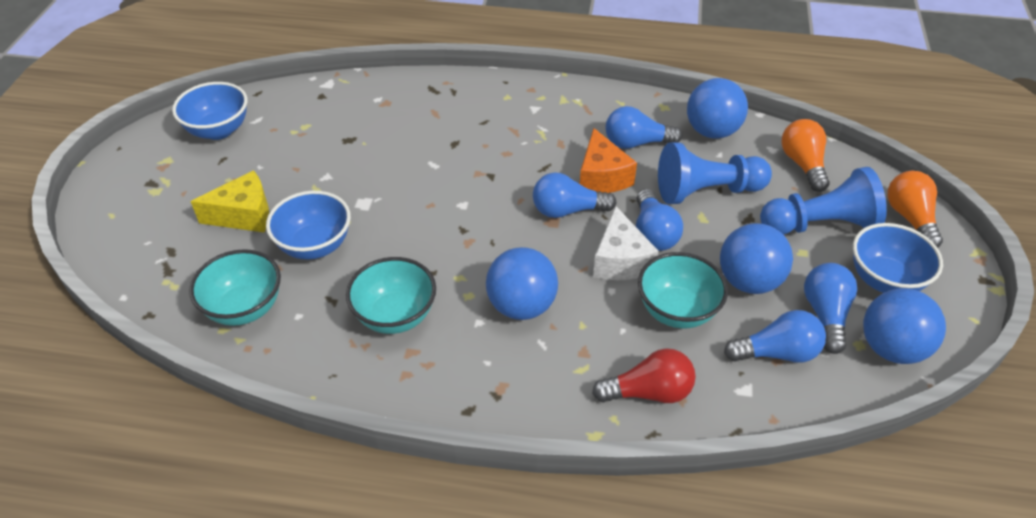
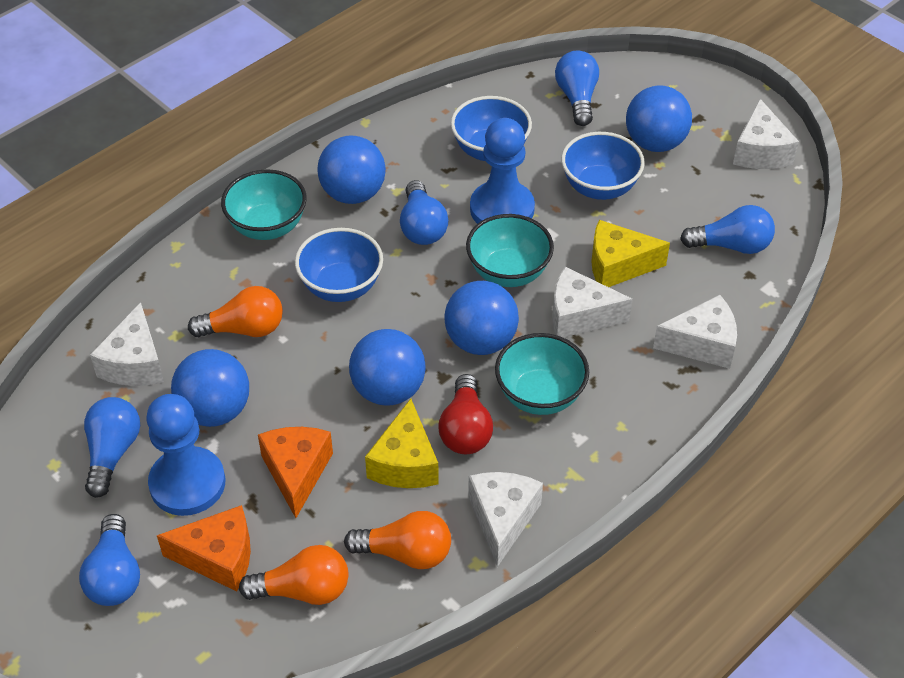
blue ball: [486,247,558,320] [687,78,748,139] [720,223,793,294] [863,288,946,364] = 4 -> [171,349,249,427] [317,135,386,204] [349,329,426,406] [444,281,519,355] [626,85,692,152] = 5
orange cheese: [580,128,637,193] = 1 -> [157,505,251,592] [258,427,333,518] = 2
orange light bulb: [782,119,830,192] [887,171,943,248] = 2 -> [188,286,283,337] [239,545,349,605] [344,511,451,569] = 3
white cheese: [593,206,659,280] = 1 -> [90,302,164,386] [468,472,543,567] [552,267,633,337] [653,295,737,369] [733,99,799,169] = 5
yellow cheese: [191,170,269,233] = 1 -> [365,399,439,488] [591,220,670,287] = 2

